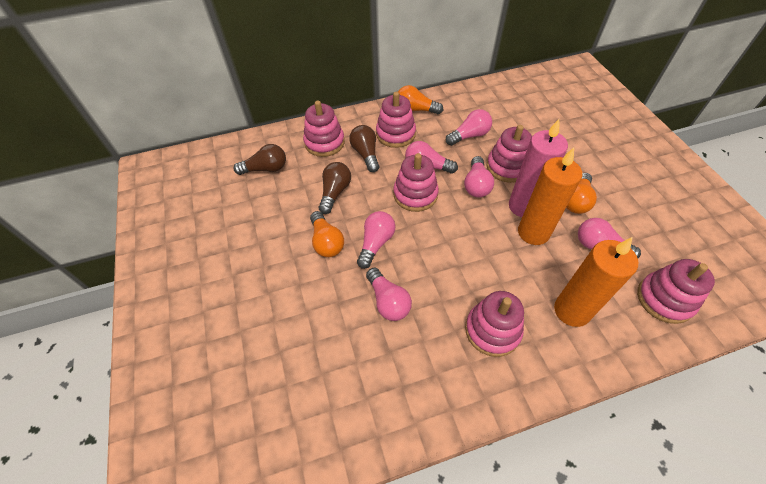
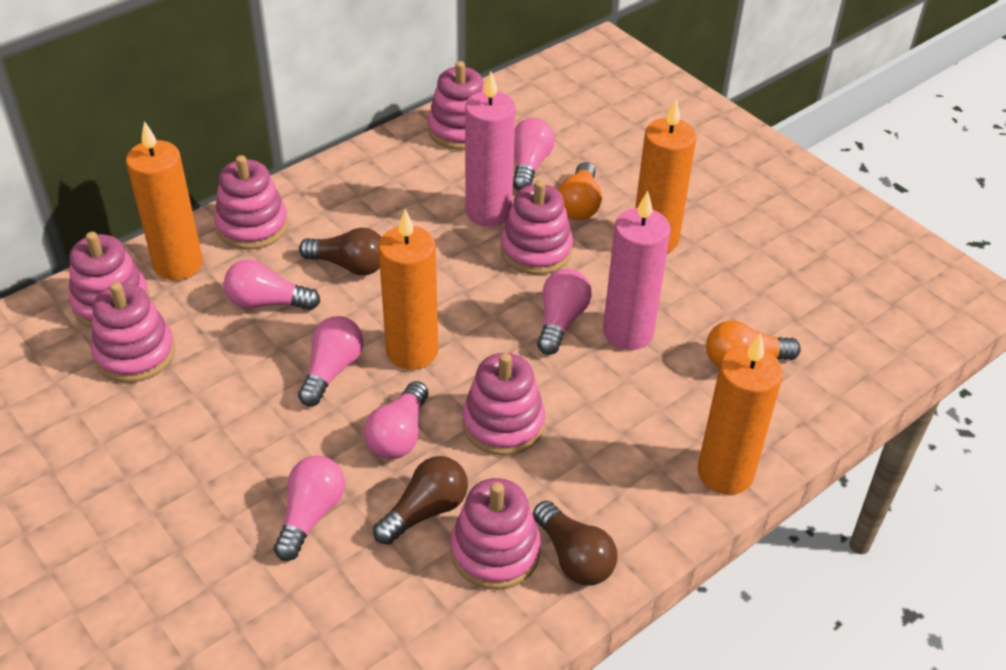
orange candle: [518,148,582,245] [554,237,638,327] = 2 -> [126,121,203,280] [378,209,438,370] [635,99,696,253] [698,333,783,495] = 4
orange light bulb: [310,211,344,257] [398,85,443,114] [566,173,597,214] = 3 -> [558,162,602,220] [706,321,801,368] = 2
pink candle: [509,119,568,217] = 1 -> [465,72,516,227] [603,191,671,350] = 2
pink stacking toy: [303,101,345,157] [376,92,416,148] [393,153,439,212] [465,291,524,357] [487,125,532,183] [637,259,715,324] = 6 -> [69,232,150,329] [91,282,175,383] [214,155,288,250] [428,61,484,150] [451,478,541,589] [462,353,545,456] [500,180,573,275] = 7

